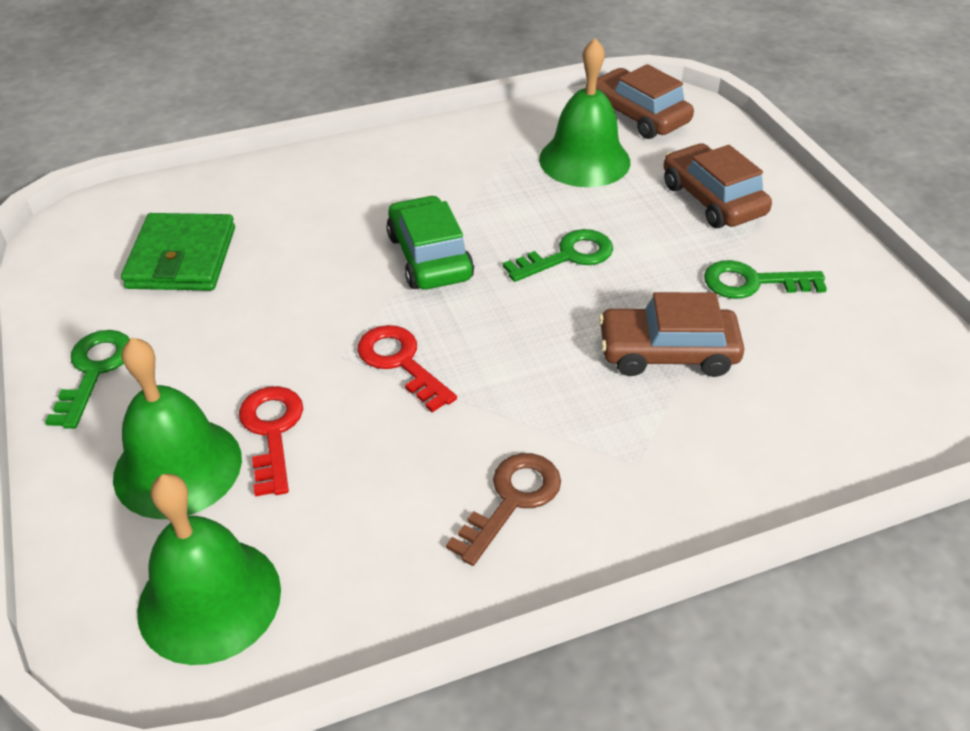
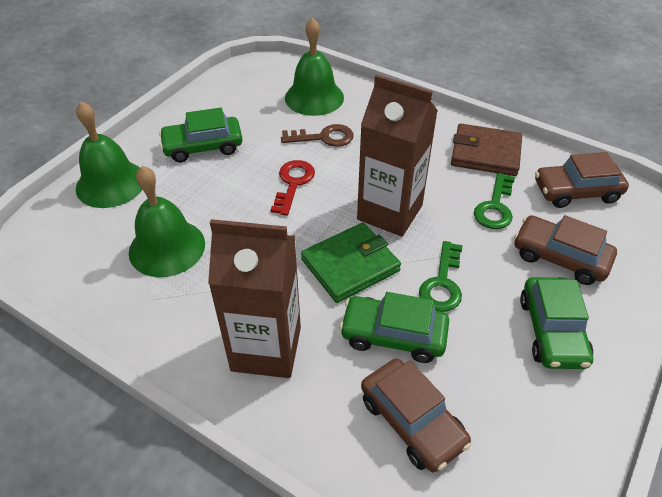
brown carton: none = 0 -> [208,219,301,378] [357,74,438,237] = 2
brown wallet: none = 0 -> [451,124,522,176] = 1
green car: [386,195,474,290] = 1 -> [159,107,243,162] [339,292,449,363] [520,277,593,369] = 3
green key: [45,330,130,429] [503,229,613,282] [704,260,827,299] = 3 -> [419,241,463,312] [474,173,515,229] = 2
red key: [239,386,303,497] [358,325,457,413] = 2 -> [270,160,315,216] = 1

